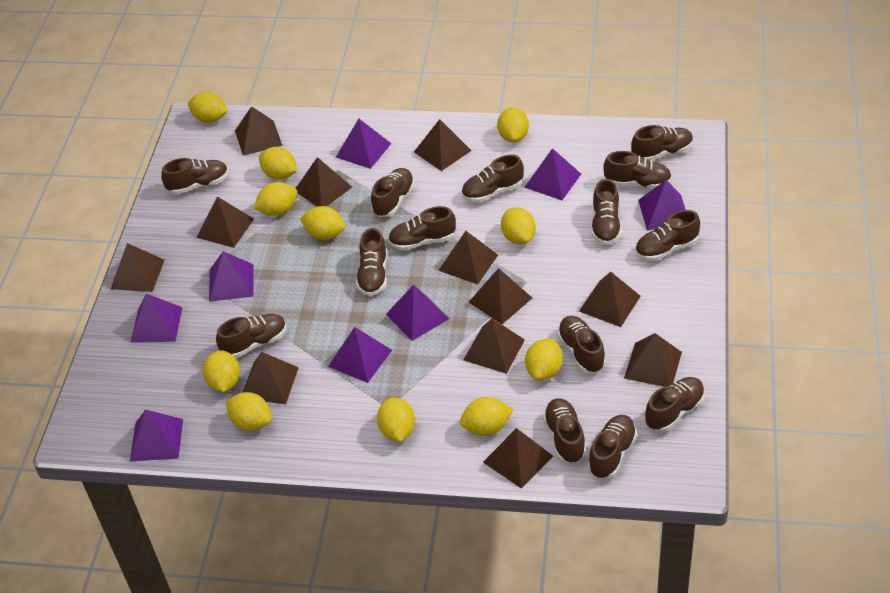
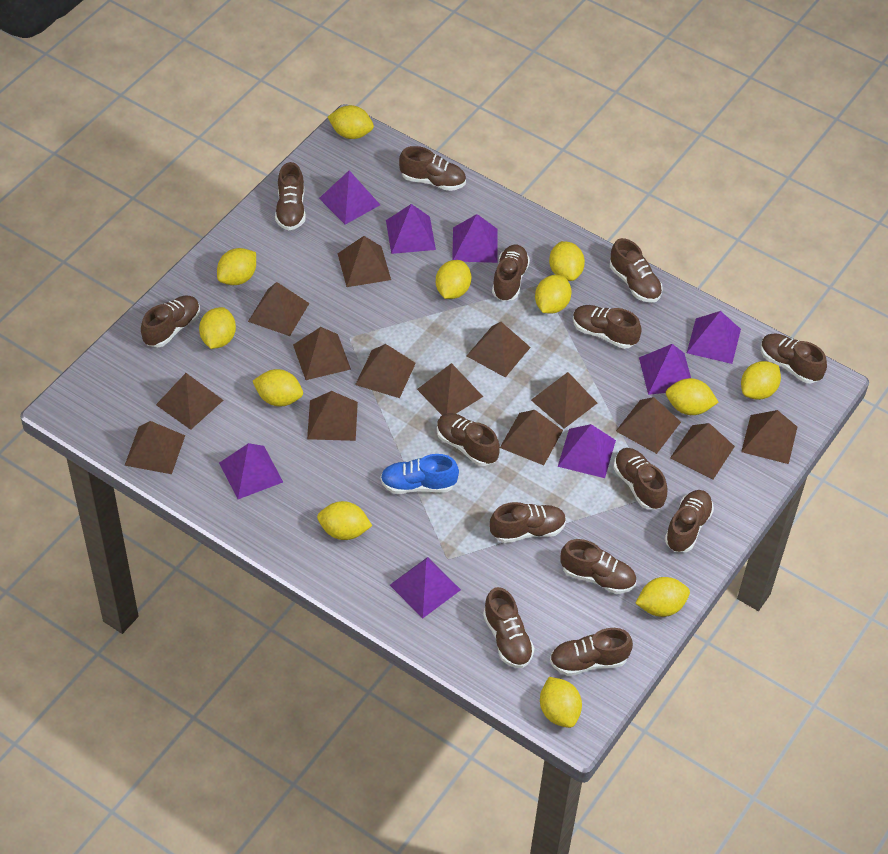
blue shoe: none = 0 -> [380,454,459,494] = 1
brown pyramid: [111,243,164,292] [197,197,254,248] [235,106,283,156] [243,352,299,404] [296,157,352,207] [414,119,472,171] [438,231,498,284] [463,318,525,374] [468,268,532,324] [483,428,553,488] [579,272,641,327] [624,333,682,387] = 12 -> [124,421,185,474] [156,373,223,430] [248,282,309,336] [293,327,351,380] [307,391,358,441] [337,236,391,287] [355,344,416,398] [417,363,483,415] [467,322,531,377] [500,410,563,465] [531,372,597,429] [616,397,681,454] [670,423,735,480] [741,410,797,464] = 14
yellow lemon: [188,92,228,123] [203,350,240,392] [226,392,271,431] [254,182,297,216] [259,147,297,179] [300,206,345,240] [377,397,415,442] [460,397,513,436] [497,108,529,142] [501,207,536,244] [525,339,563,380] = 11 -> [199,307,236,349] [217,248,256,285] [253,369,303,407] [317,501,372,540] [328,105,374,139] [436,260,471,299] [535,275,572,314] [540,677,582,728] [549,241,585,281] [635,577,690,617] [666,378,718,415] [741,361,781,400] = 12

